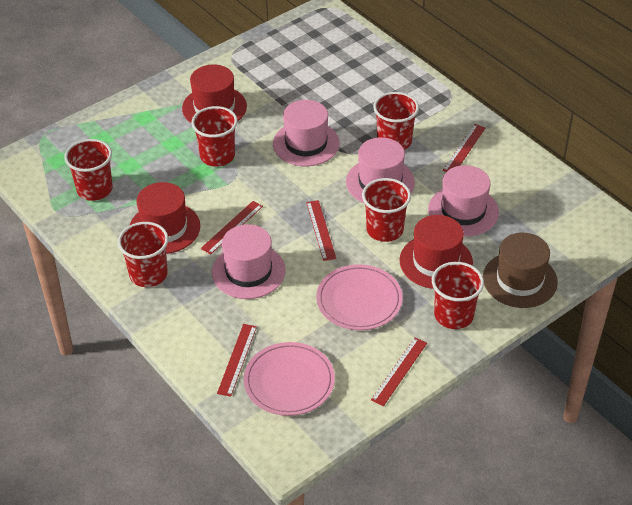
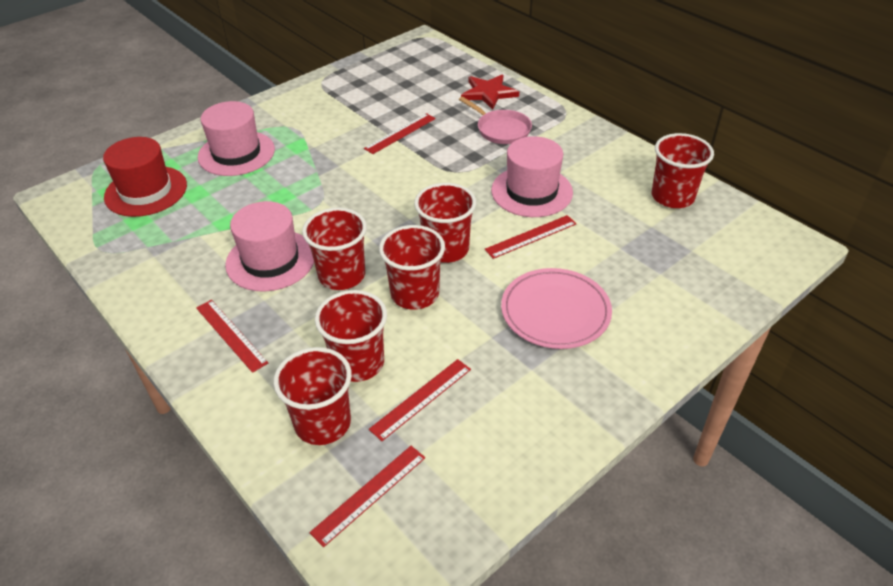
brown hat: [483,233,558,308] = 1 -> none = 0
pink hat: [212,224,286,299] [273,100,340,166] [346,137,415,204] [428,165,499,236] = 4 -> [198,101,275,176] [225,201,314,292] [491,136,573,217] = 3
pink pan: none = 0 -> [459,96,532,144] = 1
pink plate: [244,342,335,416] [316,264,402,330] = 2 -> [501,268,612,349] = 1
red hat: [130,182,200,254] [182,64,247,123] [399,215,473,289] = 3 -> [103,137,187,217] = 1
red star: none = 0 -> [461,74,519,110] = 1

